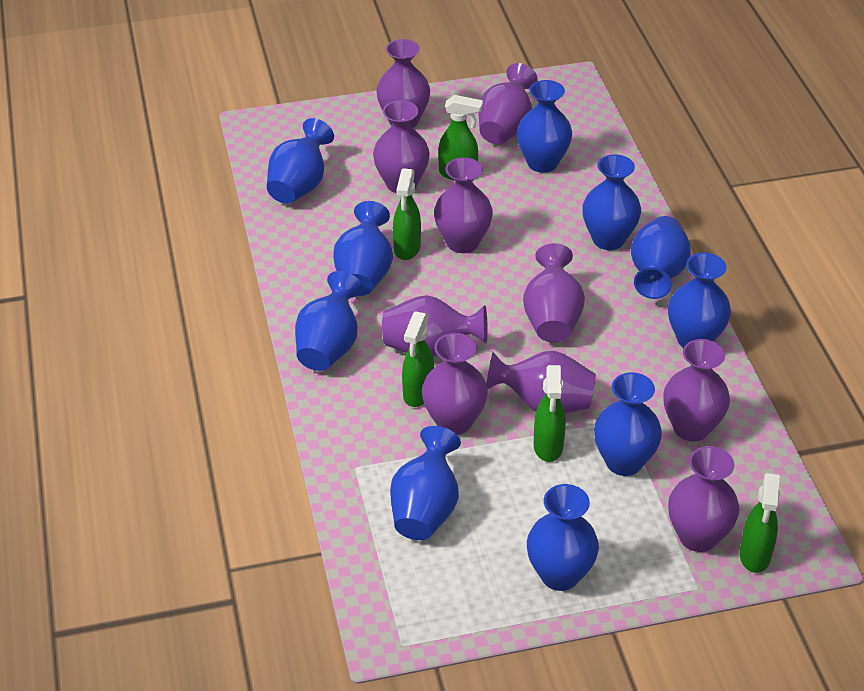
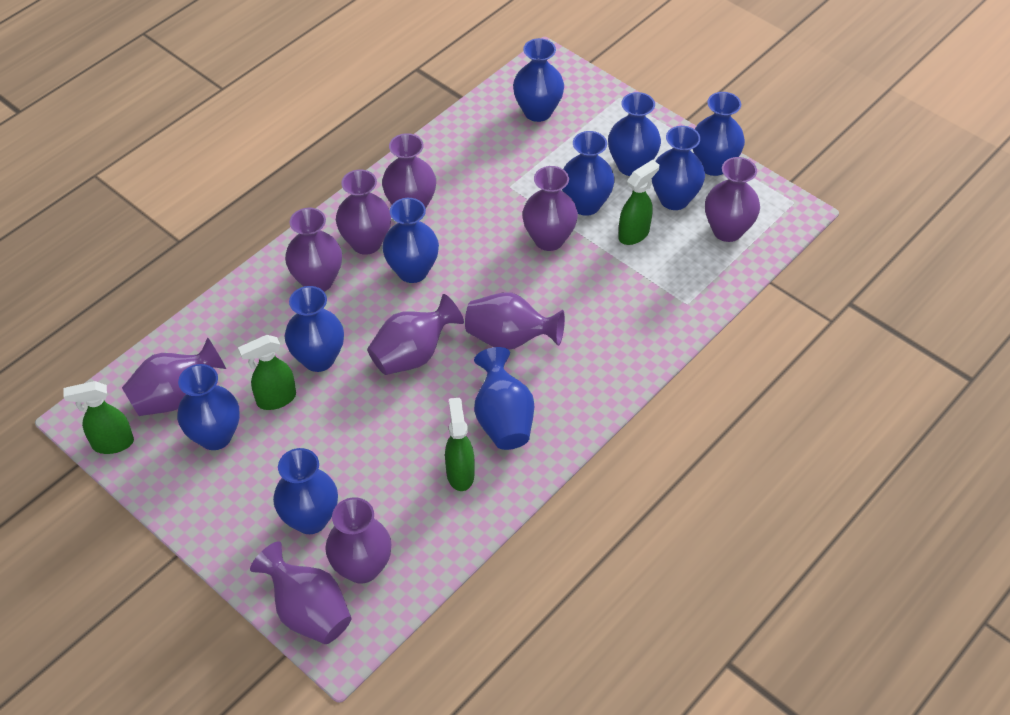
green spray bottle: [393,168,421,260] [402,311,434,407] [438,95,483,180] [534,365,566,462] [740,473,780,573] = 5 -> [63,381,134,454] [238,335,296,410] [445,398,475,491] [618,160,659,245] = 4

